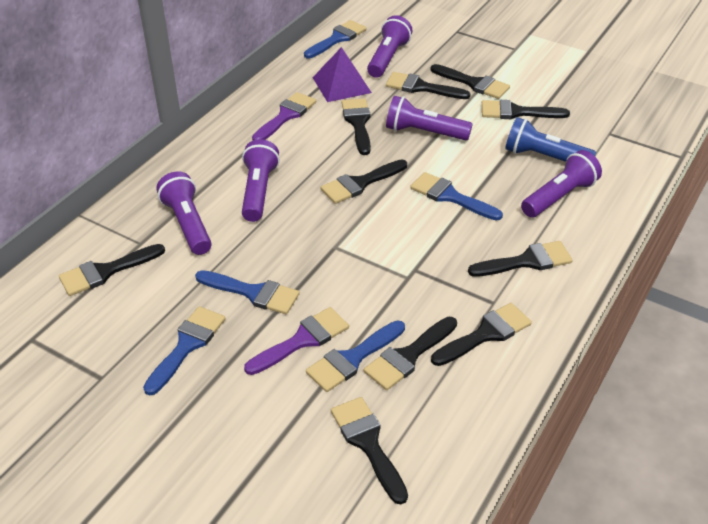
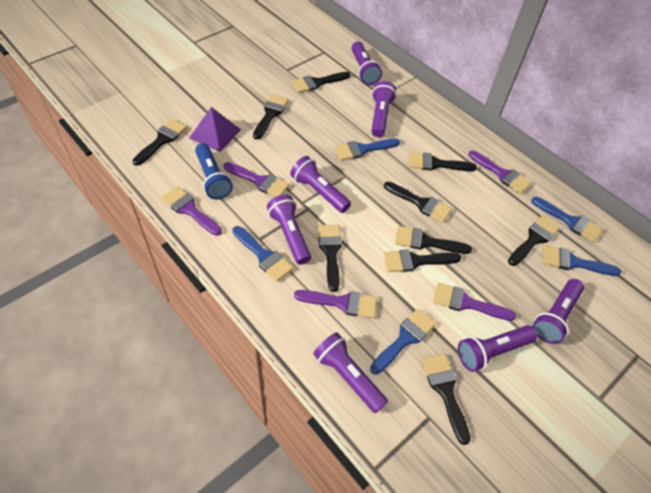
purple brush: [244,307,349,375] [252,92,316,140] = 2 -> [161,187,222,236] [223,162,290,197] [294,290,377,318] [433,283,516,321] [468,151,532,194] = 5
purple flashlight: [156,172,212,255] [242,139,280,222] [367,15,413,78] [386,96,472,140] [521,150,602,218] = 5 -> [267,194,311,265] [290,156,351,213] [313,332,388,413] [352,42,382,85] [371,81,397,137] [458,325,537,372] [533,279,584,344] = 7

